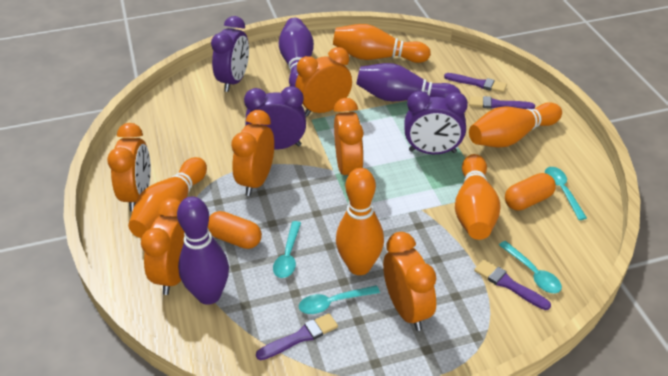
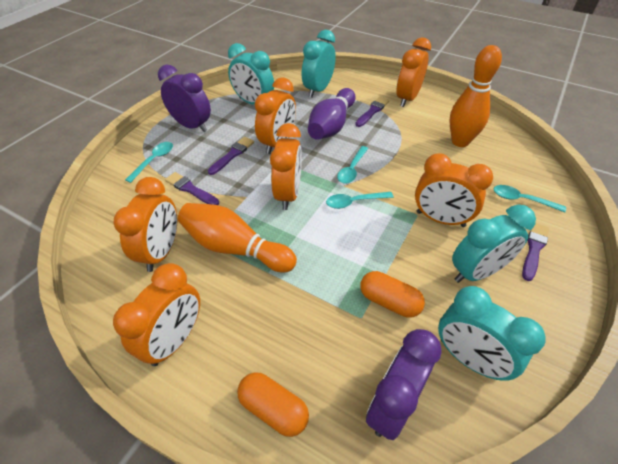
orange bowling pin: [128,157,207,238] [333,24,431,63] [336,168,384,275] [455,154,501,240] [469,102,562,148] = 5 -> [178,203,297,273] [449,45,502,147] = 2
purple bowling pin: [177,196,229,305] [279,18,314,87] [356,63,461,102] = 3 -> [308,88,356,140] = 1
purple clock: [211,16,249,92] [244,86,306,150] [405,91,468,154] = 3 -> [158,65,211,132] [366,329,442,440] = 2
turquoise clock: none = 0 -> [228,43,274,105] [302,30,336,97] [438,286,546,381] [452,205,536,283] = 4

